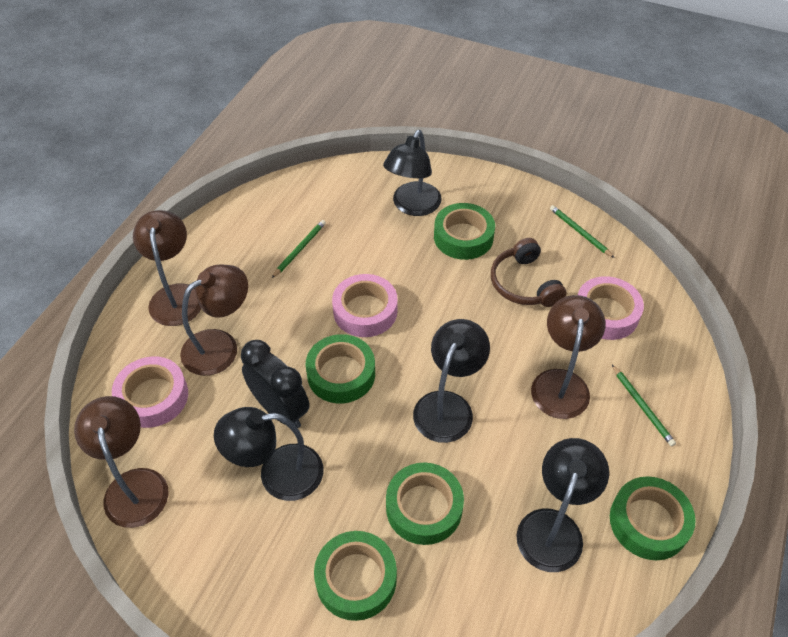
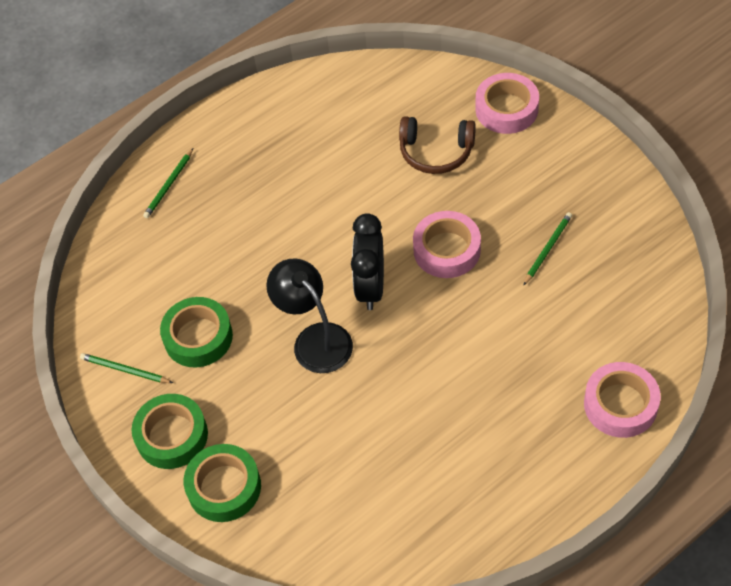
black lamp: [214,407,324,501] [383,130,441,216] [413,319,490,443] [517,438,609,572] = 4 -> [266,258,353,373] = 1
brown lamp: [74,396,169,528] [133,210,201,326] [180,264,248,376] [531,295,606,419] = 4 -> none = 0
green tape: [305,334,375,403] [314,531,397,621] [386,463,464,545] [434,203,495,260] [610,476,696,560] = 5 -> [132,394,208,469] [160,297,233,368] [184,444,261,522] = 3

